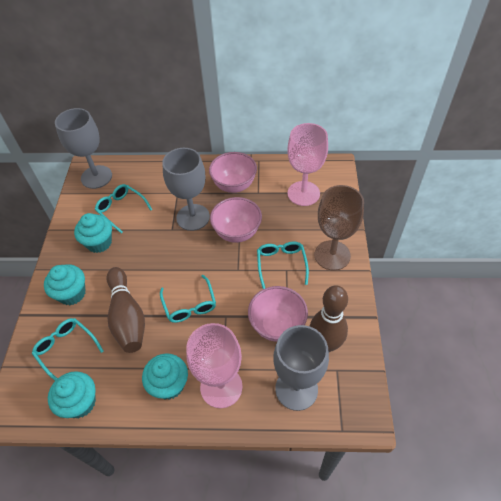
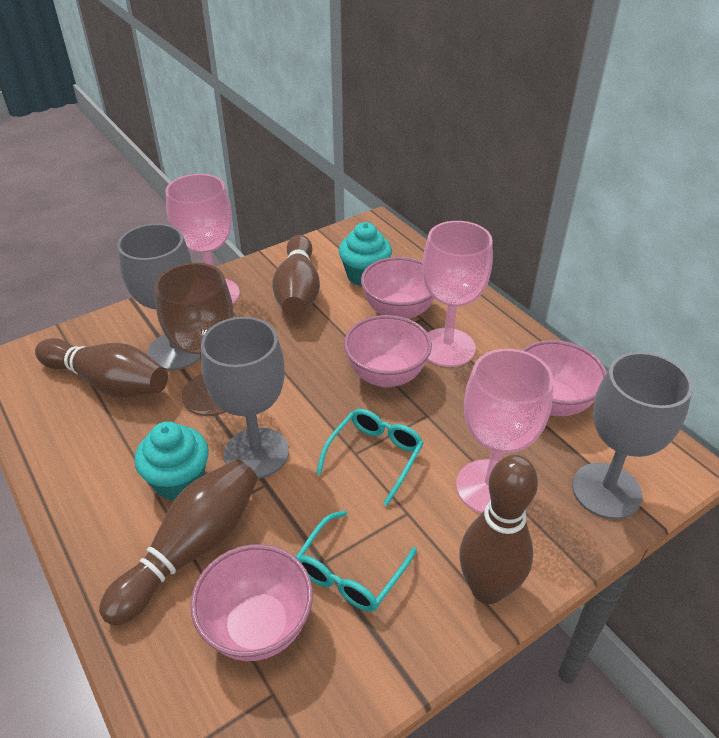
brown bowling pin: [106,267,145,353] [310,285,348,352] = 2 -> [35,338,168,398] [99,459,258,626] [272,235,320,317] [459,455,538,604] = 4
pink bowl: [209,152,257,193] [210,197,262,243] [248,286,308,342] = 3 -> [190,544,313,661] [344,315,432,388] [361,257,434,319] [522,340,607,416] = 4
pink goblet: [186,323,243,408] [287,123,328,206] = 2 -> [166,174,240,304] [422,221,493,367] [456,349,553,513] = 3
turquoise cupcake: [44,264,86,305] [48,371,96,418] [74,213,112,253] [142,353,188,400] = 4 -> [135,421,209,500] [339,222,392,286] = 2
turquoise glasses: [32,318,104,381] [95,184,152,234] [160,275,216,323] [257,241,309,289] = 4 -> [296,511,417,612] [316,409,424,506] = 2

